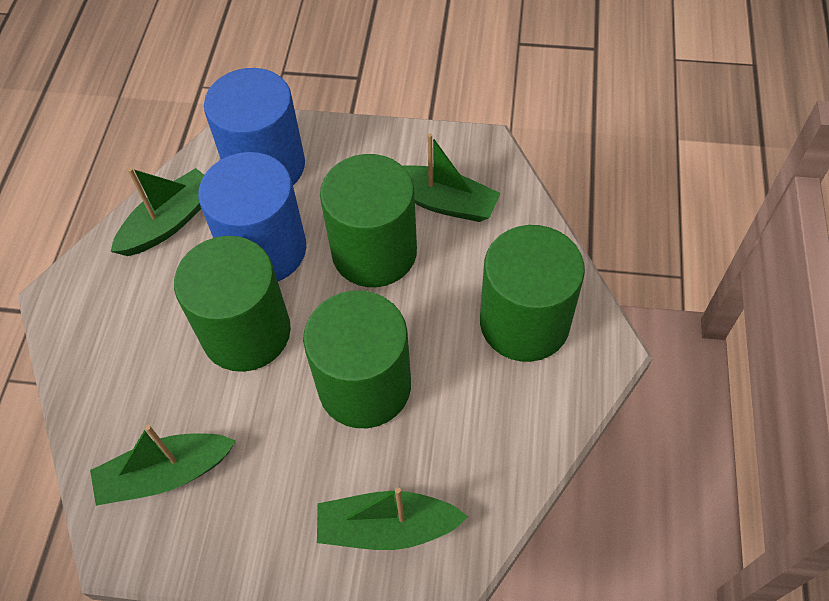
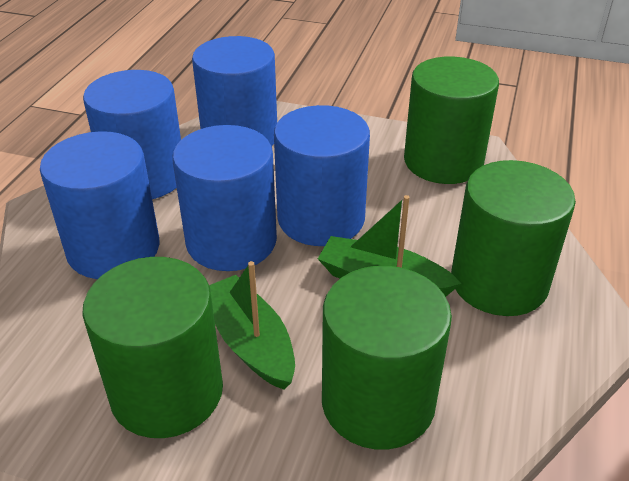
blue cylinder: [198,152,306,281] [204,68,305,185] = 2 -> [40,131,159,279] [83,70,181,199] [172,125,277,271] [192,36,277,146] [274,105,370,246] = 5
green boat: [90,425,236,506] [111,168,204,256] [317,487,468,550] [403,133,501,222] = 4 -> [209,261,295,390] [318,195,461,297] = 2

